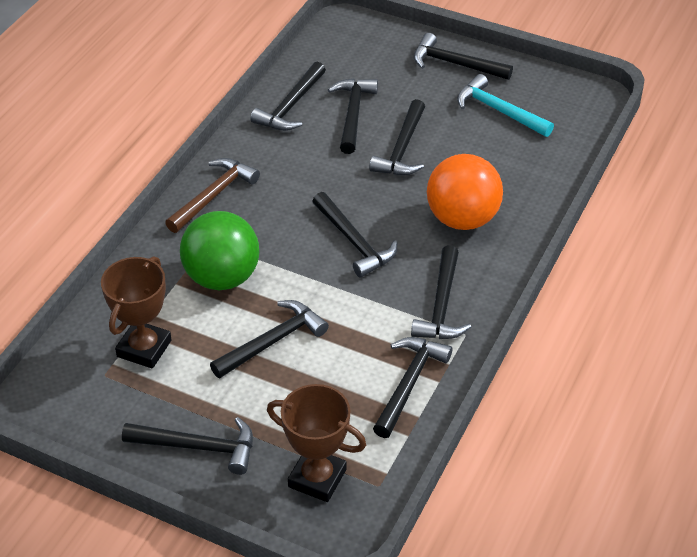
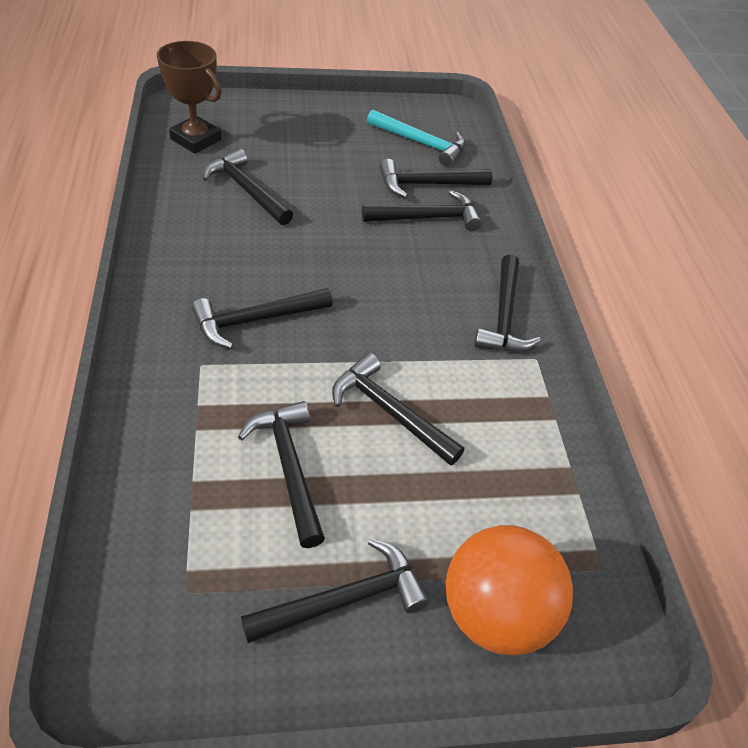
black hammer: [122,417,253,475] [210,300,329,378] [250,62,326,131] [312,192,397,278] [328,78,378,154] [369,99,425,175] [373,337,452,438] [411,245,471,339] [414,33,513,80] = 9 -> [192,288,333,349] [203,149,293,225] [238,401,325,548] [241,538,429,643] [332,353,464,466] [362,190,482,231] [379,159,493,198] [474,254,541,352] = 8
brown hammer: [165,158,260,233] = 1 -> none = 0
brown trophy: [101,256,172,368] [267,384,366,502] = 2 -> [157,41,222,154] = 1
green ball: [180,211,259,290] = 1 -> none = 0

